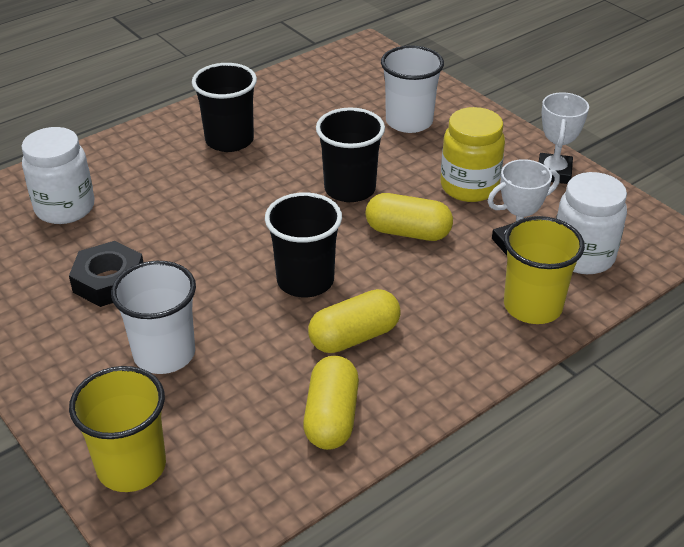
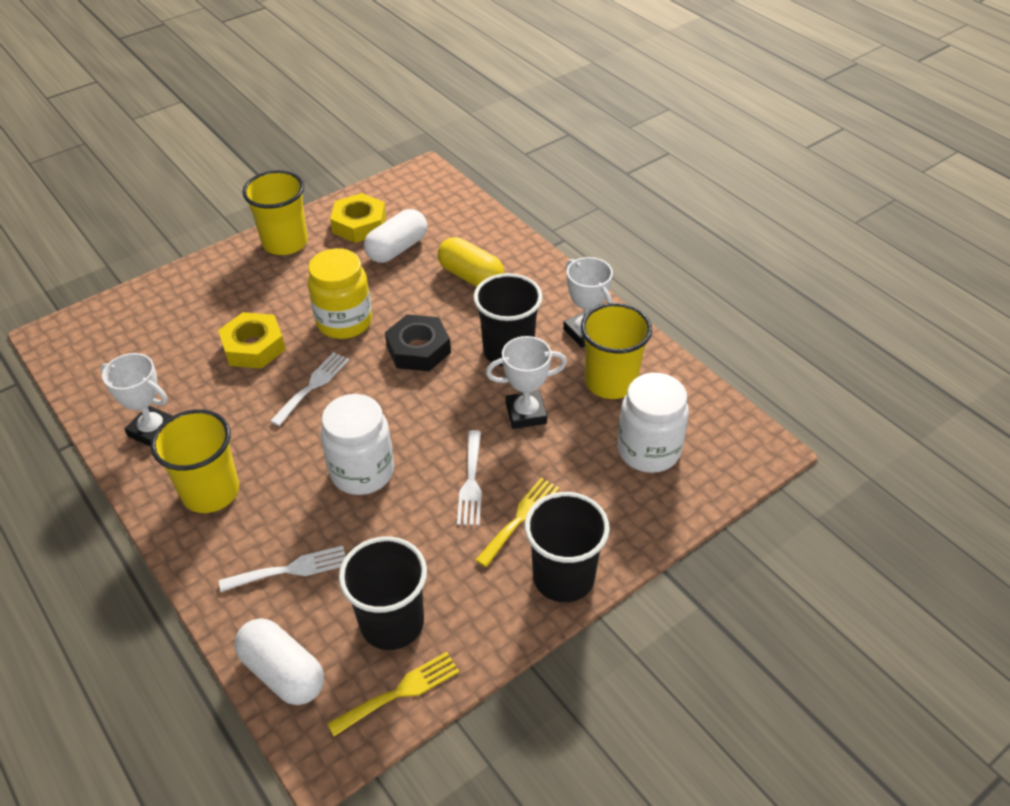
white capsule: none = 0 -> [234,618,324,705] [364,209,427,263] = 2
white cup: [111,261,196,374] [381,45,444,133] = 2 -> none = 0
white fork: none = 0 -> [219,546,346,592] [270,352,349,426] [457,430,482,525] = 3
white trophy: [488,159,560,255] [539,92,589,184] = 2 -> [100,353,173,447] [486,336,567,429] [563,257,613,348] = 3
yellow capsule: [303,356,359,450] [308,289,401,353] [365,193,453,241] = 3 -> [438,237,504,287] = 1
yellow cup: [69,366,166,492] [504,216,585,324] = 2 -> [151,409,239,513] [242,170,308,255] [581,303,652,399] = 3
yellow fork: none = 0 -> [327,652,460,737] [475,478,559,567] = 2
yellow nut: none = 0 -> [218,312,286,369] [330,193,386,243] = 2

